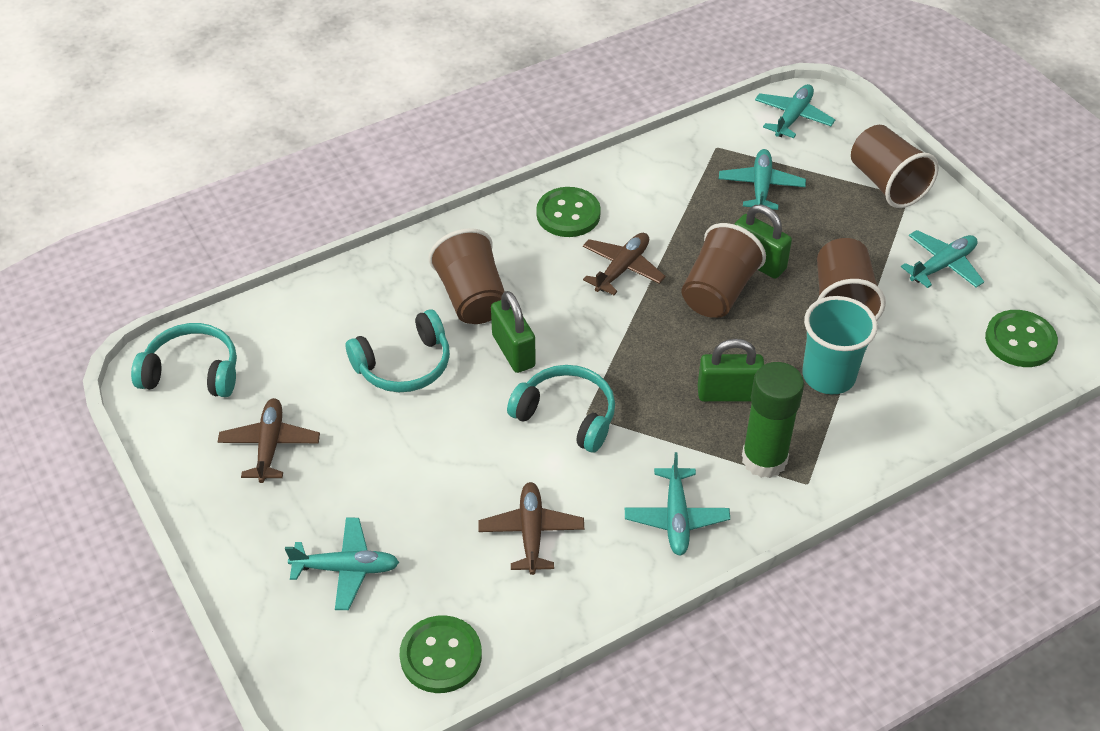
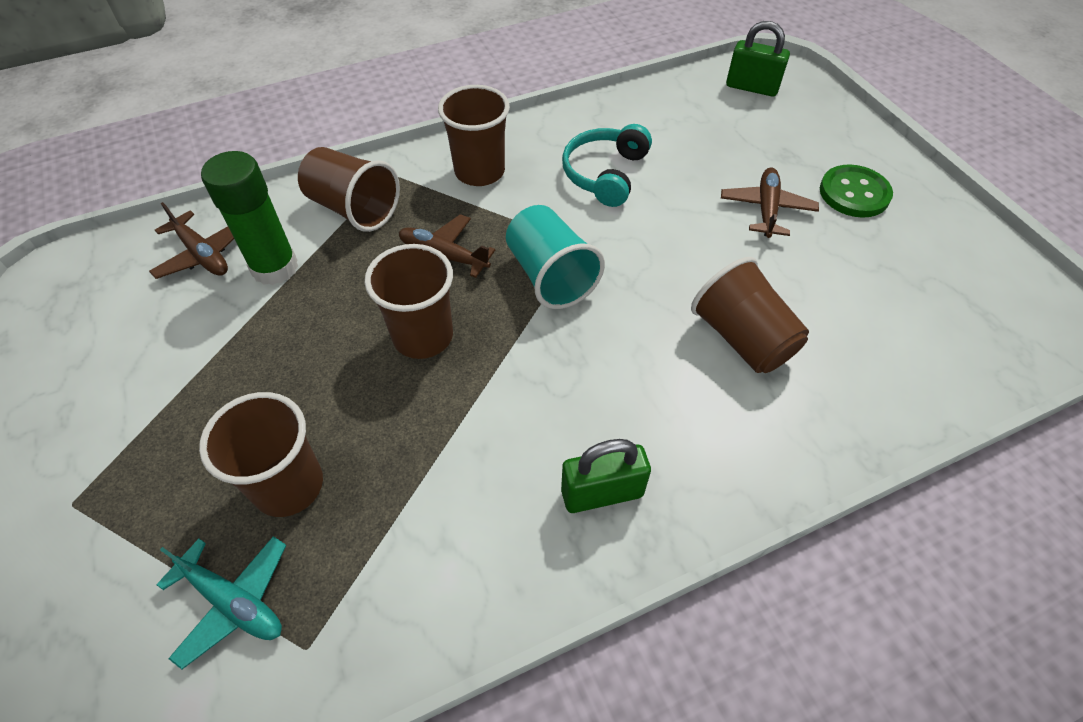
brown cup: [429,228,505,324] [682,223,766,318] [817,238,886,321] [851,125,939,208] = 4 -> [199,392,323,517] [298,147,400,232] [365,244,453,359] [438,85,510,186] [691,257,809,373] = 5
green button: [400,615,482,693] [536,187,601,237] [985,310,1058,367] = 3 -> [820,164,893,218] = 1
green padlock: [491,291,536,373] [698,339,764,402] [734,205,792,279] = 3 -> [561,439,651,513] [726,21,790,97] = 2
turquoise headphones: [131,323,237,397] [346,309,450,392] [507,365,615,453] = 3 -> [562,124,652,207] = 1
turquoise plane: [285,518,399,610] [625,452,730,555] [719,149,806,210] [755,84,835,138] [901,230,984,288] = 5 -> [156,536,286,669] = 1

